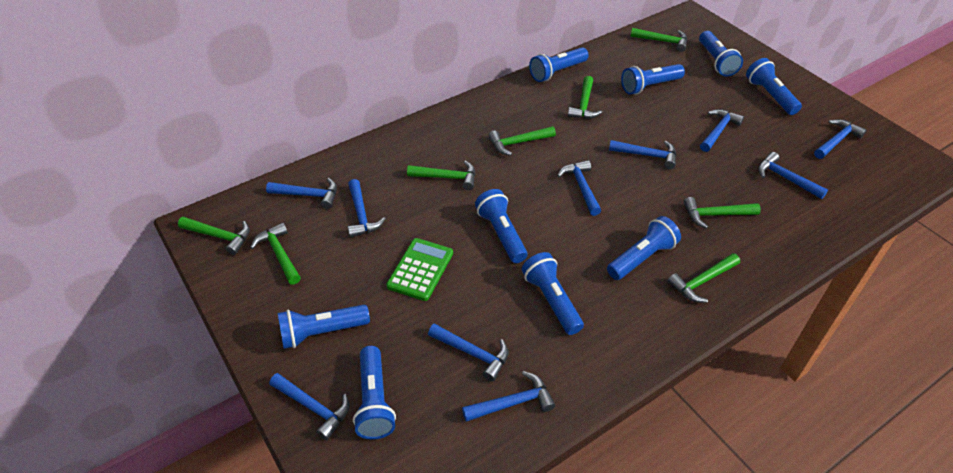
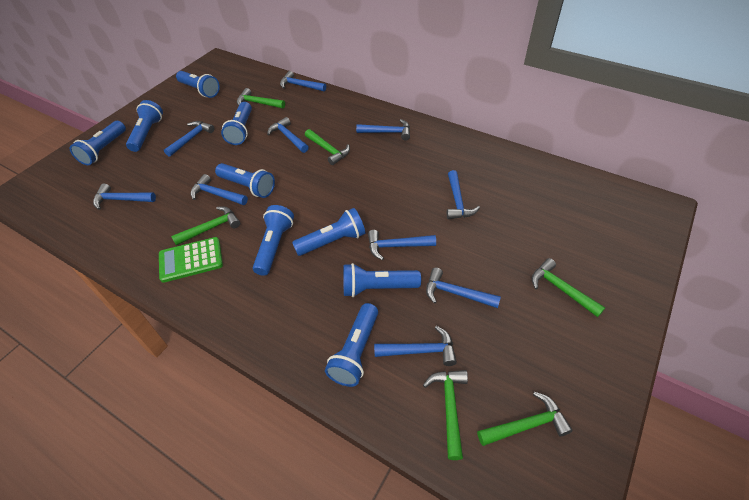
green hammer: [178,217,250,255] [250,223,301,285] [407,160,476,190] [488,126,556,155] [568,76,602,119] [630,28,687,52] [667,253,740,303] [684,197,761,229] = 8 -> [171,207,240,245] [237,88,285,109] [305,129,350,165] [423,370,468,460] [477,392,573,446] [532,258,605,317] = 6

